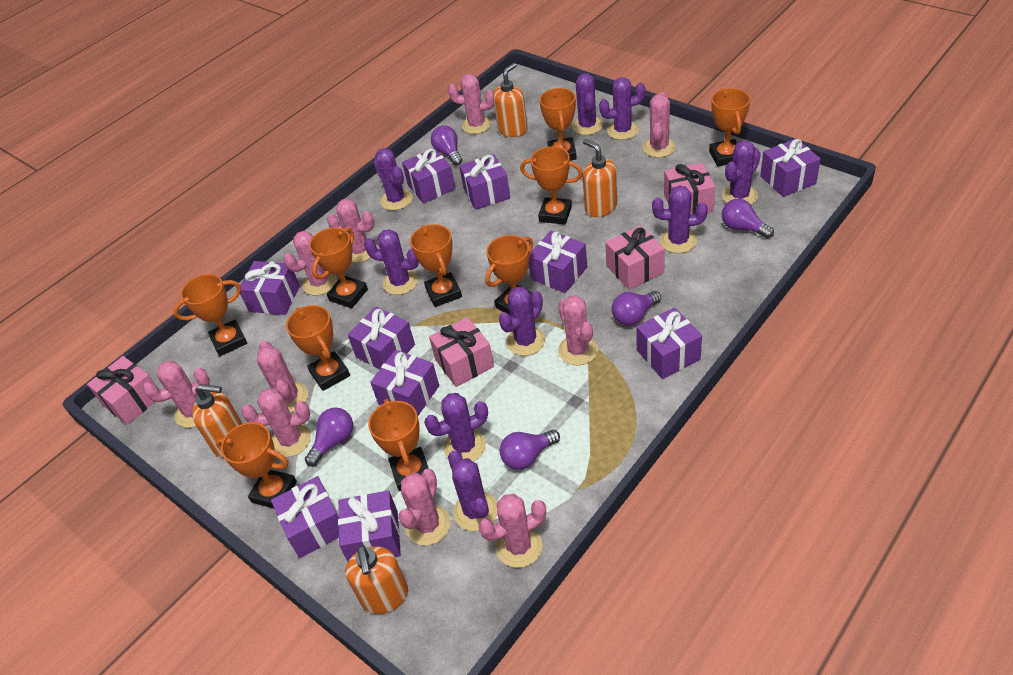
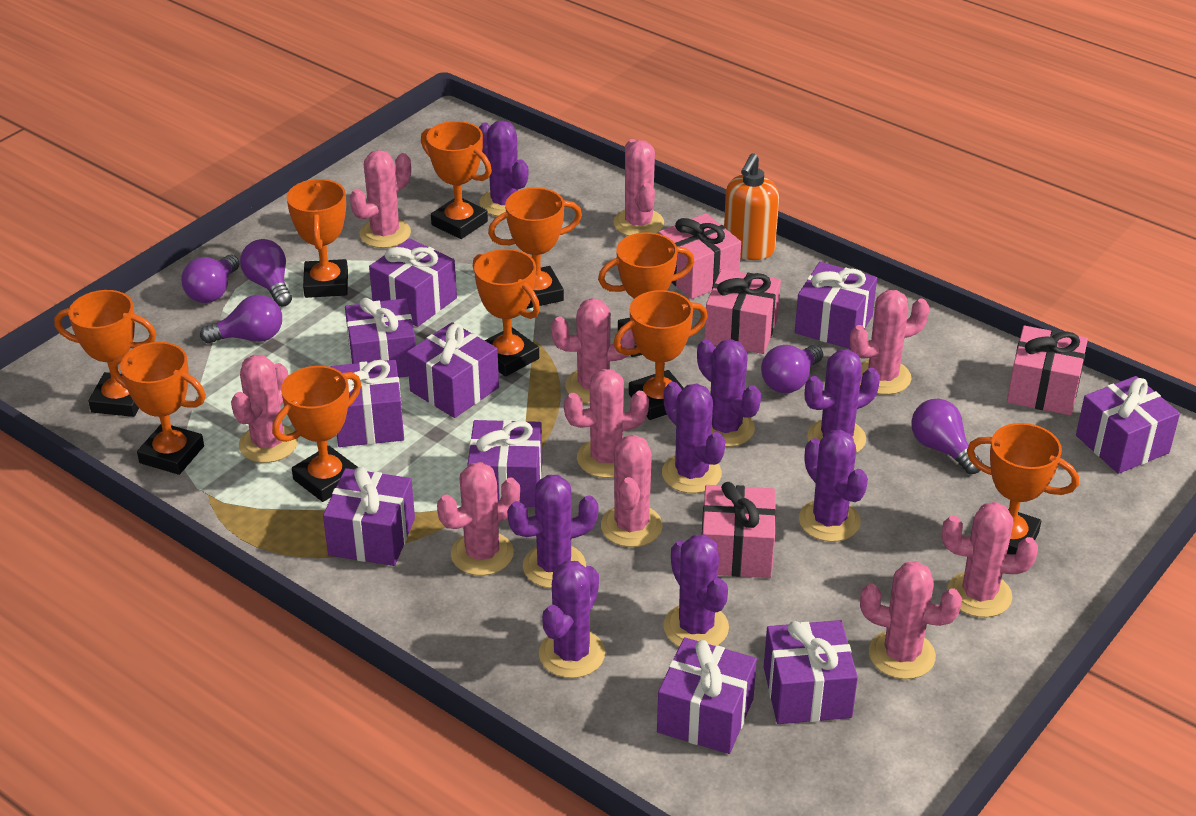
orange soap dispenser: [192,384,242,457] [345,545,408,614] [493,63,527,137] [583,139,617,217] = 4 -> [724,153,779,260] = 1
purple cactus: [364,229,419,295] [373,148,412,211] [424,393,488,462] [448,450,497,531] [499,287,545,356] [572,73,603,135] [599,77,645,140] [652,185,708,253] [722,140,761,205] = 9 -> [479,120,528,216] [507,475,599,588] [539,560,605,678] [662,382,725,493] [663,535,729,647] [697,339,761,447] [799,430,868,542] [805,349,880,453] = 8

